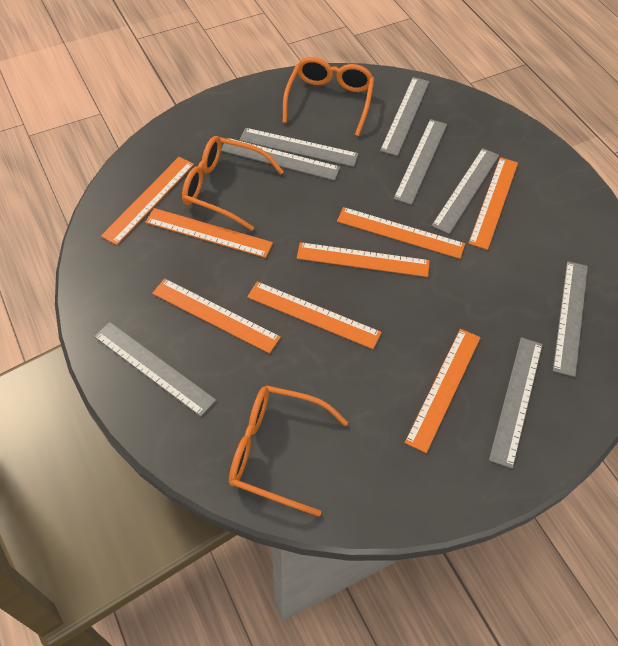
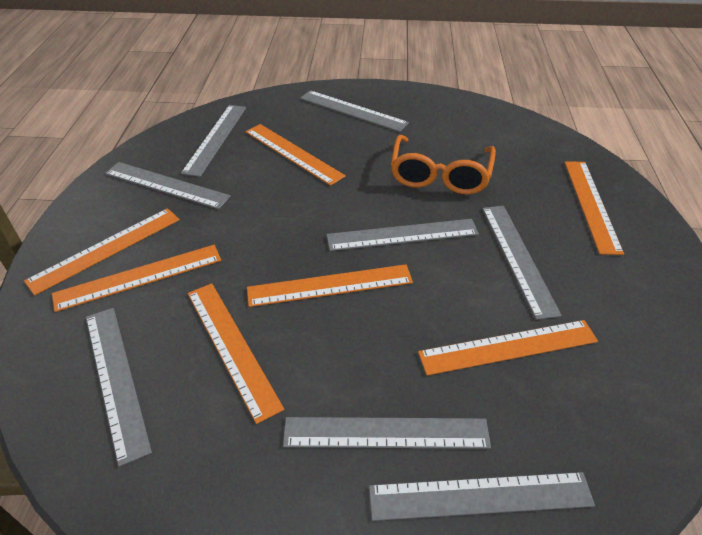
orange glasses: [182,136,284,231] [229,385,348,516] [283,57,374,136] = 3 -> [391,135,496,194] = 1
orange ruler: [101,157,194,245] [145,208,273,258] [152,278,281,354] [247,282,382,349] [297,242,430,277] [337,207,465,259] [405,329,481,453] [468,157,518,250] = 8 -> [24,208,180,295] [52,245,221,312] [188,283,284,424] [246,124,346,186] [247,264,413,307] [418,320,598,376] [565,161,624,255] = 7

